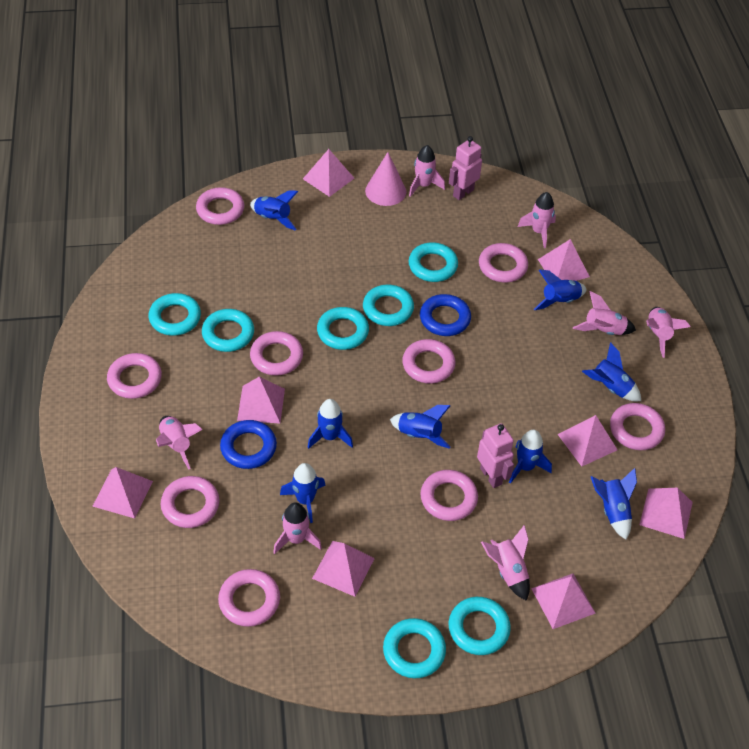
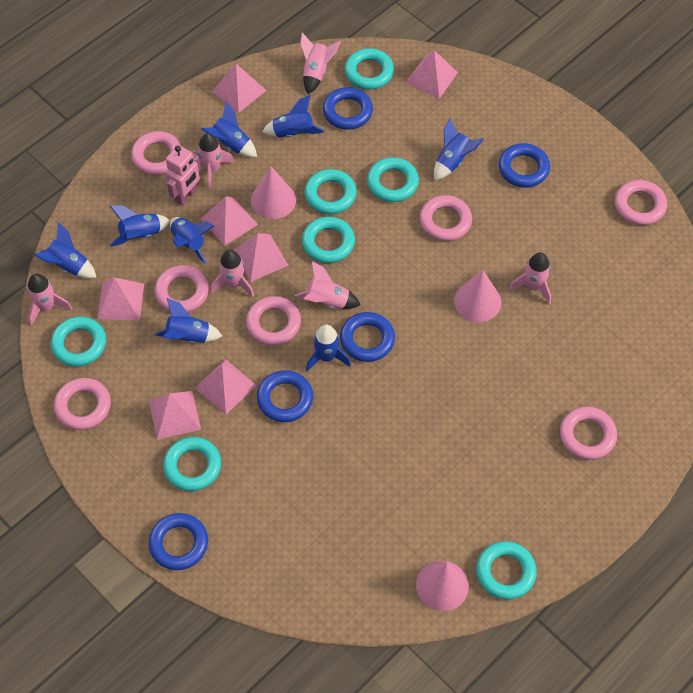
blue ring: [220,420,277,469] [420,294,471,336] = 2 -> [148,513,208,570] [257,370,313,422] [323,87,373,130] [340,312,395,362] [499,143,550,188] = 5
pink cone: [365,152,406,206] = 1 -> [251,166,296,219] [416,561,469,611] [454,270,501,322] = 3
pink pyramid: [92,467,153,518] [237,377,285,423] [303,149,354,197] [312,541,375,597] [531,574,595,629] [538,239,590,281] [558,415,617,466] [639,487,693,539] = 8 -> [97,278,144,321] [149,391,201,440] [195,359,257,414] [201,196,258,246] [212,64,267,113] [233,233,288,282] [406,50,458,99] = 7
pink ring: [107,353,162,399] [161,476,219,528] [196,187,244,225] [218,569,280,627] [250,331,303,376] [402,339,456,384] [420,470,478,521] [479,243,528,283] [610,403,665,450] = 9 -> [54,378,111,430] [131,131,181,175] [155,265,209,312] [246,296,301,345] [420,195,472,241] [560,406,617,460] [615,180,667,225] = 7
pink robot: [449,136,482,200] [477,423,514,488] = 2 -> [165,145,201,206] = 1
pink rocket: [156,416,203,470] [273,502,322,554] [409,145,445,197] [481,525,530,601] [518,192,556,248] [573,291,636,335] [646,307,691,358] = 7 -> [27,273,72,326] [193,133,234,189] [211,250,254,297] [295,261,361,309] [300,33,341,94] [509,252,551,304] = 6

